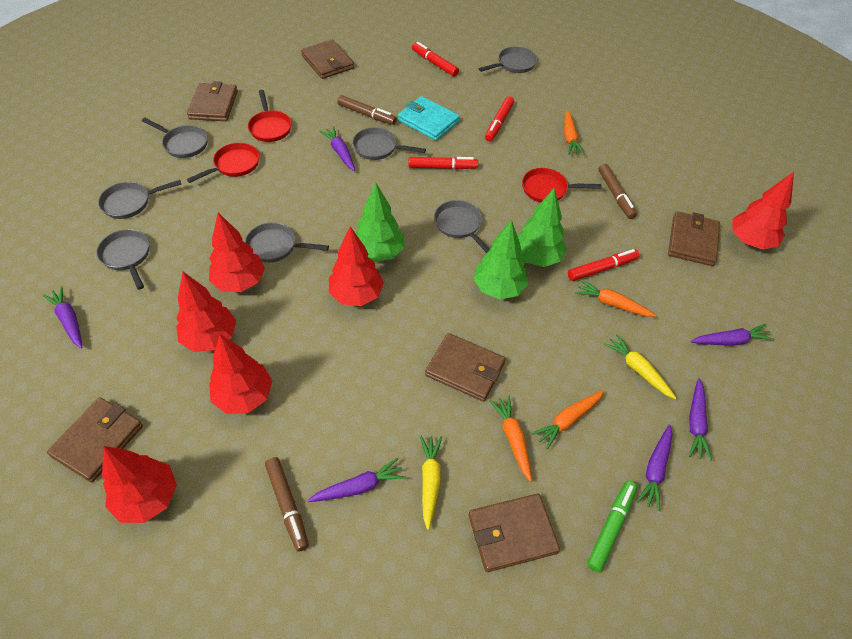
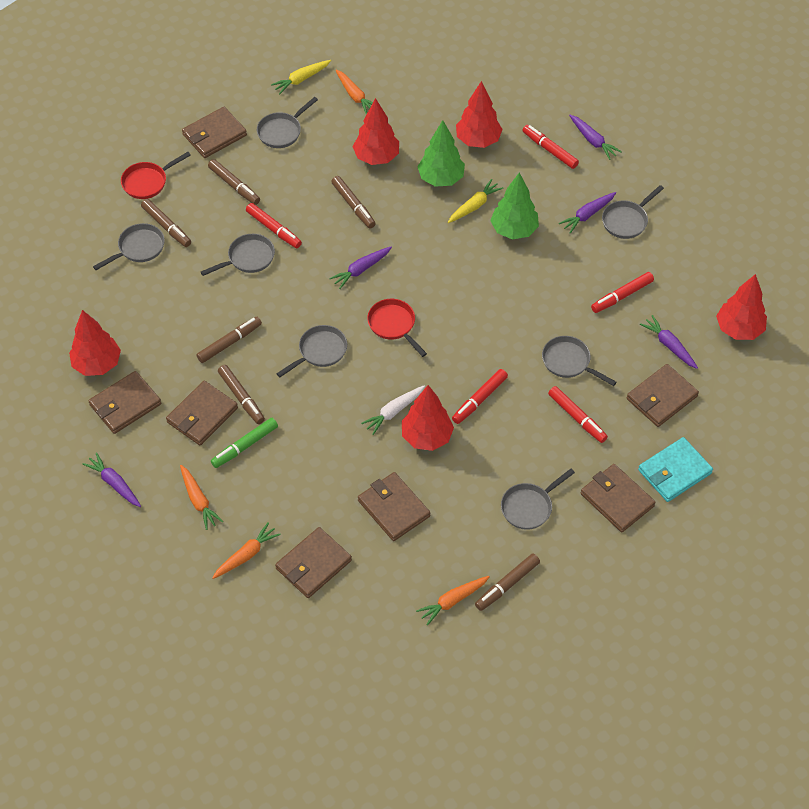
brown marker: [265,457,309,552] [337,95,397,125] [599,164,637,219] = 3 -> [141,199,191,247] [196,317,262,363] [208,159,260,205] [218,365,265,424] [331,176,376,228] [475,553,540,611] = 6
brown wallet: [47,397,143,482] [187,81,238,121] [301,40,354,79] [425,333,506,402] [468,493,560,572] [668,211,720,266] = 6 -> [89,371,161,434] [166,381,238,446] [182,107,247,158] [275,527,352,598] [358,472,430,541] [581,464,656,532] [627,364,699,427] = 7
green tree: [356,183,404,262] [473,220,528,299] [517,188,567,267] = 3 -> [417,120,465,187] [490,173,539,239] = 2
purple carrot: [42,286,82,348] [307,458,406,502] [319,126,355,171] [637,425,672,511] [689,378,712,461] [691,324,774,346] = 6 -> [83,452,141,507] [329,247,392,289] [559,192,616,234] [569,115,622,160] [640,315,698,369] = 5
red marker: [409,157,478,170] [412,42,459,77] [485,96,514,141] [568,249,639,281] = 4 -> [246,203,302,248] [452,369,508,424] [522,125,579,169] [548,386,608,443] [591,272,654,313] = 5
red pan: [187,143,259,183] [248,90,292,142] [522,168,602,202] = 3 -> [121,152,191,199] [367,299,427,357] = 2
red tree: [102,446,177,523] [176,272,236,352] [209,213,265,292] [209,335,272,414] [329,226,384,306] [733,172,794,249] = 6 -> [69,310,121,376] [353,98,399,165] [402,385,454,451] [456,81,503,148] [716,274,767,340] = 5
white carrot: none = 0 -> [361,386,425,435] = 1

